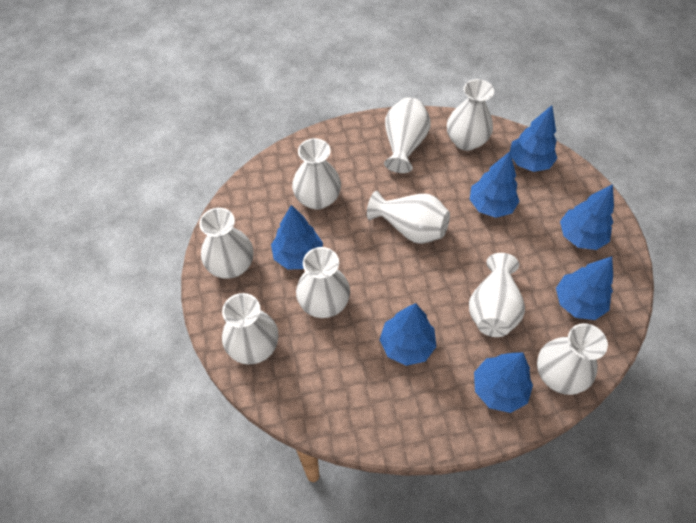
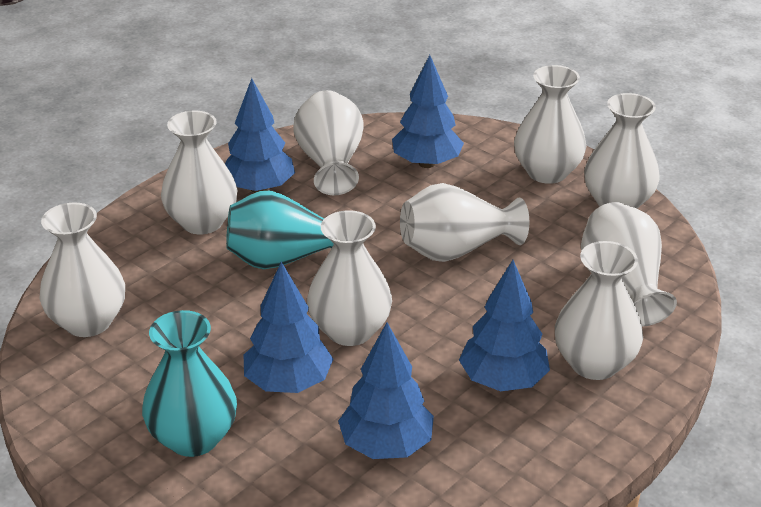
blue tree: [271,205,323,270] [380,303,437,366] [469,151,520,218] [474,352,533,413] [510,105,557,172] [556,256,613,320] [560,184,614,250] = 7 -> [225,78,295,193] [244,262,333,393] [338,322,434,459] [392,55,464,168] [459,260,550,391] = 5
turquoise vase: none = 0 -> [142,310,237,457] [226,190,334,269] = 2

